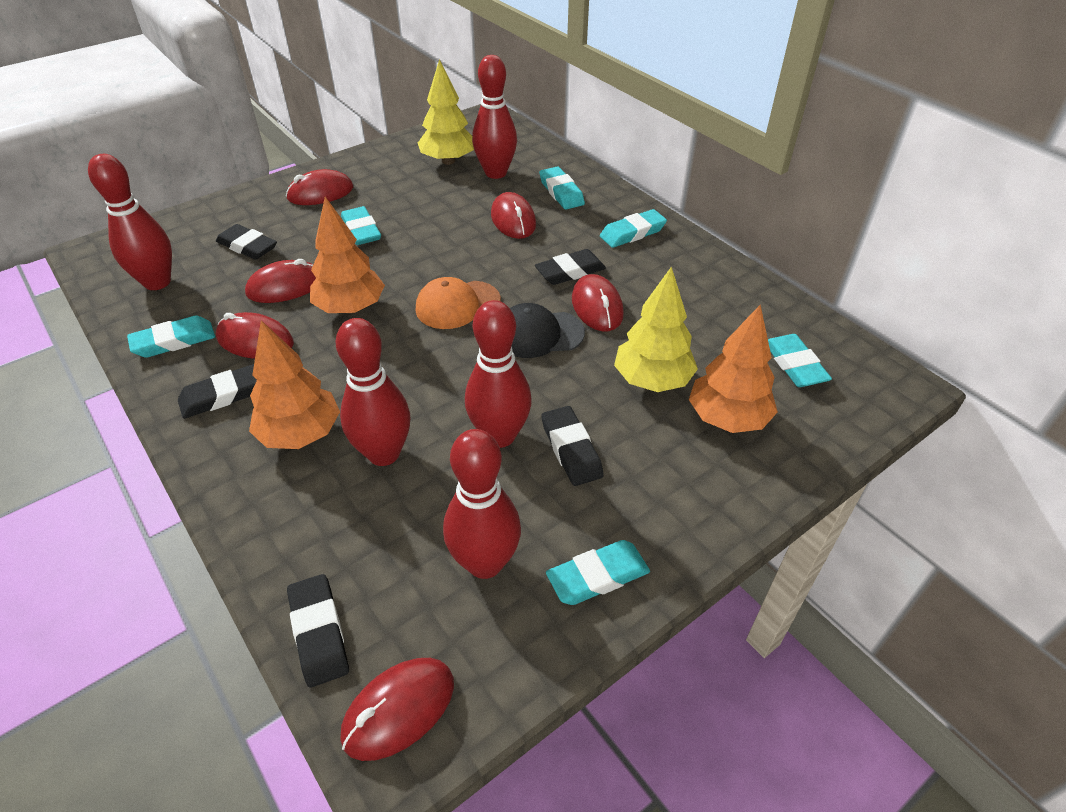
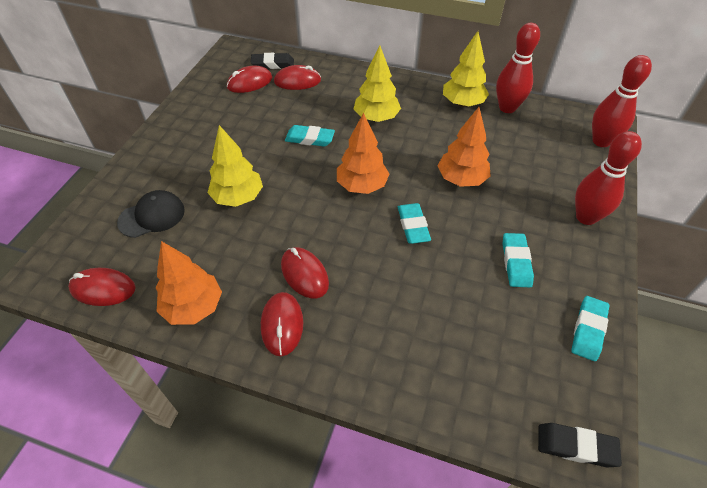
black eraser: [178,364,257,419] [216,224,277,260] [287,574,349,687] [535,249,606,285] [541,406,604,486] = 5 -> [251,53,294,69] [538,423,622,467] = 2
orange cap: [416,277,501,329] = 1 -> none = 0
red bowling pin: [88,154,172,290] [336,318,410,466] [443,429,521,579] [465,300,532,448] [472,55,517,179] = 5 -> [496,23,540,113] [575,131,642,225] [592,55,652,147] = 3
red mouse: [216,312,294,359] [245,259,316,303] [286,169,353,205] [341,658,454,761] [491,192,536,239] [572,274,624,331] = 6 -> [68,268,136,306] [227,66,272,93] [261,292,303,356] [274,65,321,90] [281,247,329,298] = 5
turquoise eraser: [127,316,215,358] [341,206,381,245] [539,166,585,209] [546,540,650,605] [600,209,667,248] [768,334,832,387] = 6 -> [285,125,335,147] [398,203,431,244] [503,233,534,287] [571,296,610,361] = 4
yellow tree: [418,59,474,165] [614,266,698,392] = 2 -> [208,125,263,207] [354,45,401,122] [443,31,489,107] = 3

